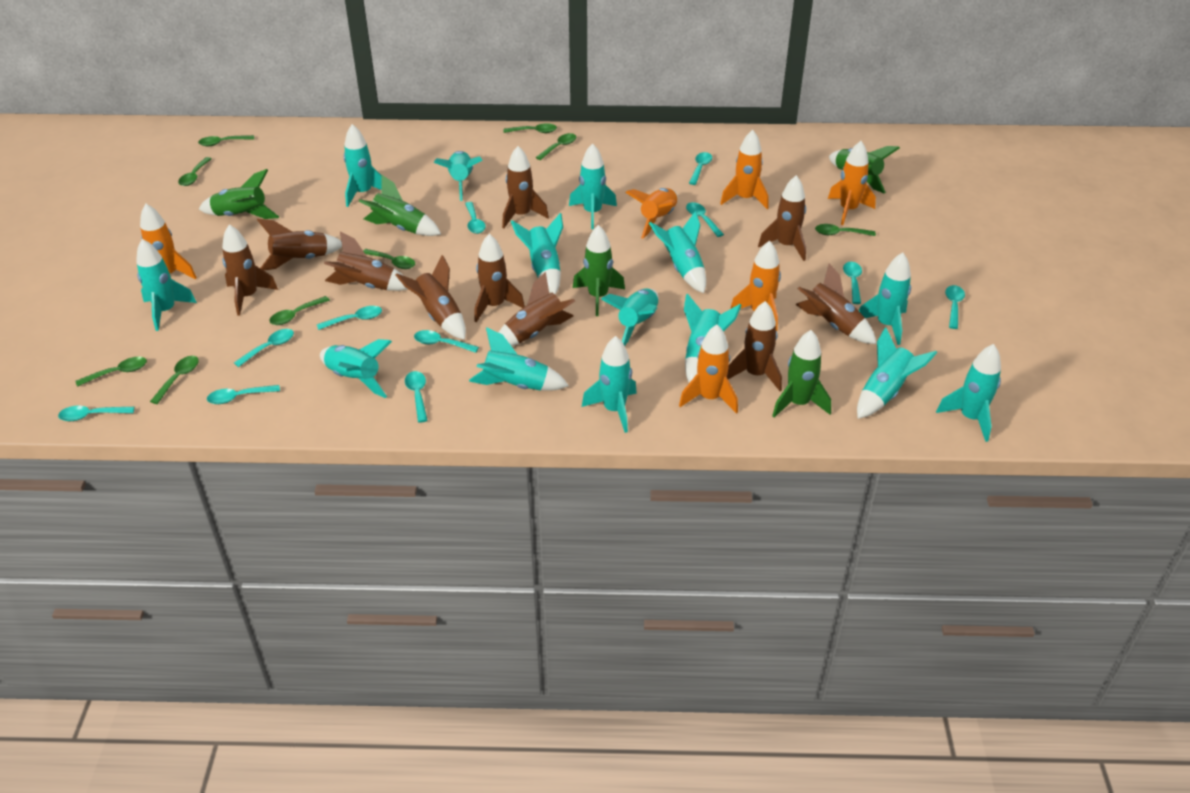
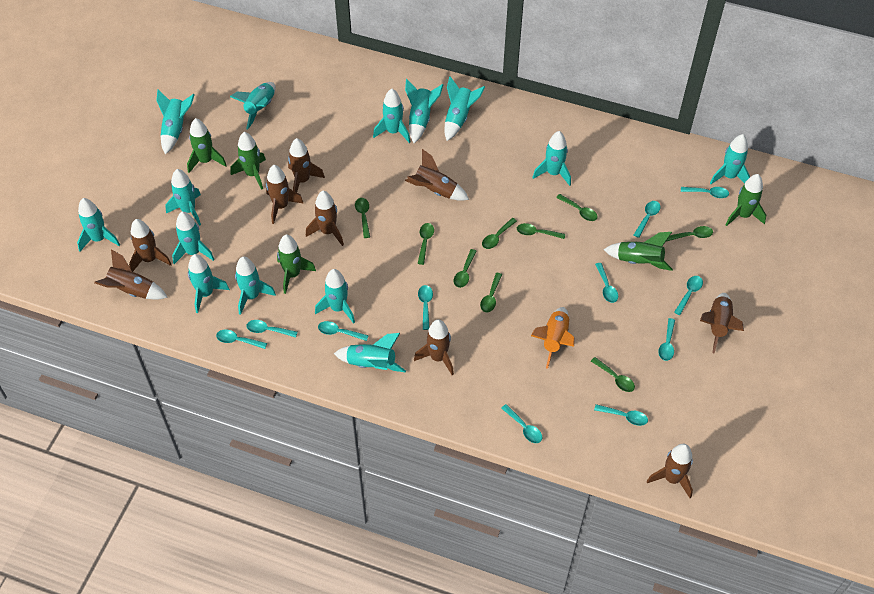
brown rocket: [222,224,278,316] [257,218,342,270] [324,232,407,291] [395,255,466,340] [474,234,525,322] [498,272,575,346] [502,146,549,228] [727,301,782,391] [758,175,806,261] [795,263,876,344] = 10 -> [94,249,168,300] [129,219,172,272] [266,165,304,224] [288,138,325,192] [306,191,344,246] [405,149,469,201] [414,319,454,375] [647,444,693,498] [700,293,744,354] = 9
orange rocket: [140,204,197,279] [625,188,678,239] [679,324,738,414] [720,130,769,209] [730,240,781,331] [828,141,876,225] = 6 -> [531,307,575,369] = 1

